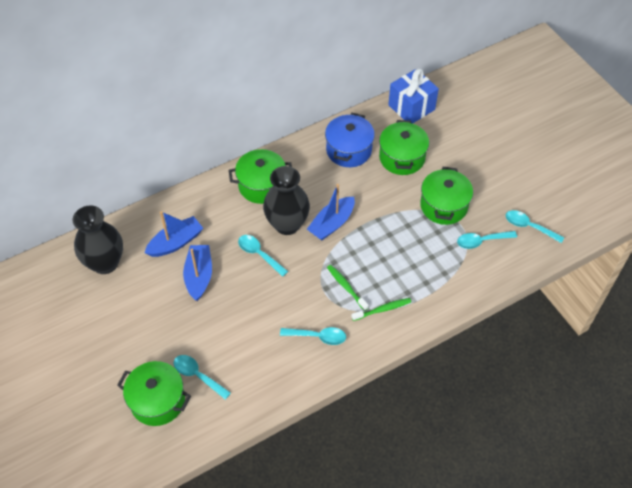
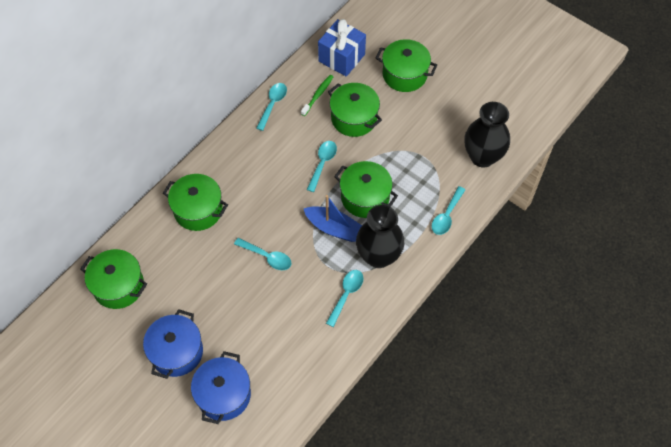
blue boat: [145,211,203,257] [183,245,212,301] [307,184,355,240] = 3 -> [304,195,362,242] = 1
blue pot: [325,113,375,167] = 1 -> [143,309,203,379] [191,351,251,424] = 2
green pot: [117,361,191,426] [229,149,292,204] [379,120,429,175] [420,167,473,225] = 4 -> [80,249,147,309] [163,174,228,231] [328,83,382,137] [334,161,398,218] [376,39,437,92] = 5
green toothbrush: [327,265,369,311] [351,298,411,321] = 2 -> [301,75,333,116] = 1

